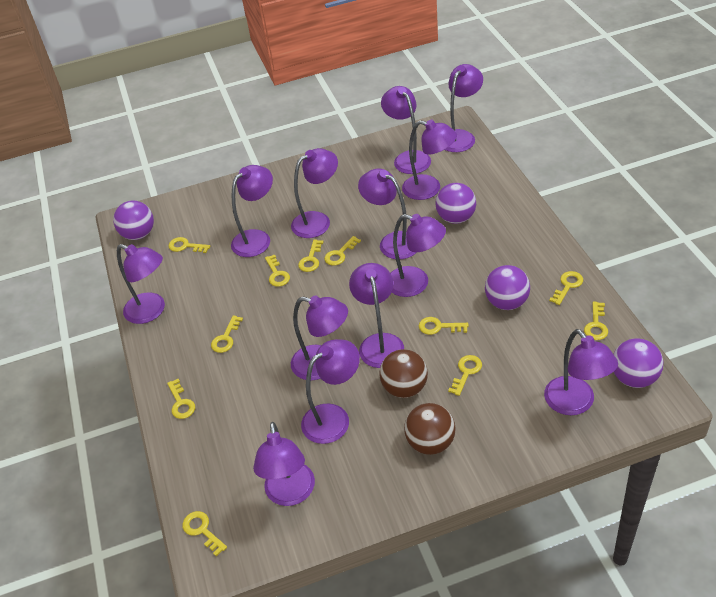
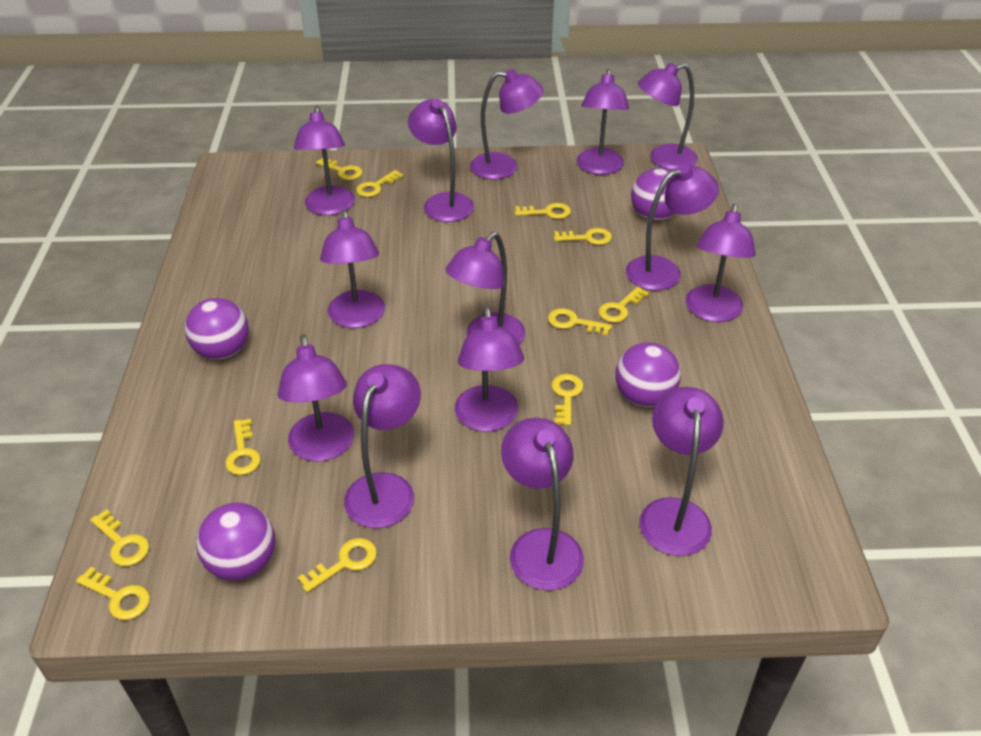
brown ball: [379,349,428,398] [404,403,456,455] = 2 -> none = 0
purple lamp: [117,244,165,324] [231,165,273,257] [253,422,315,506] [291,148,338,238] [291,295,348,380] [301,339,360,444] [349,263,404,368] [358,168,417,259] [381,86,431,174] [390,214,446,297] [402,120,457,200] [445,64,483,152] [544,329,618,415] = 13 -> [278,334,354,462] [294,106,355,215] [320,209,385,328] [344,364,421,528] [408,99,474,222] [446,232,525,345] [455,306,524,432] [470,69,544,180] [501,418,584,591] [576,69,629,175] [626,164,719,290] [638,63,698,170] [639,387,724,556] [686,204,756,322] = 14

